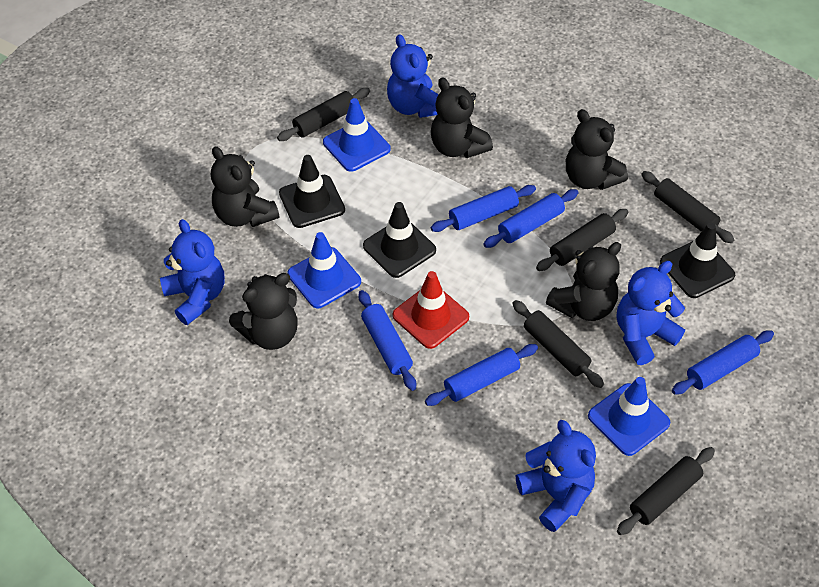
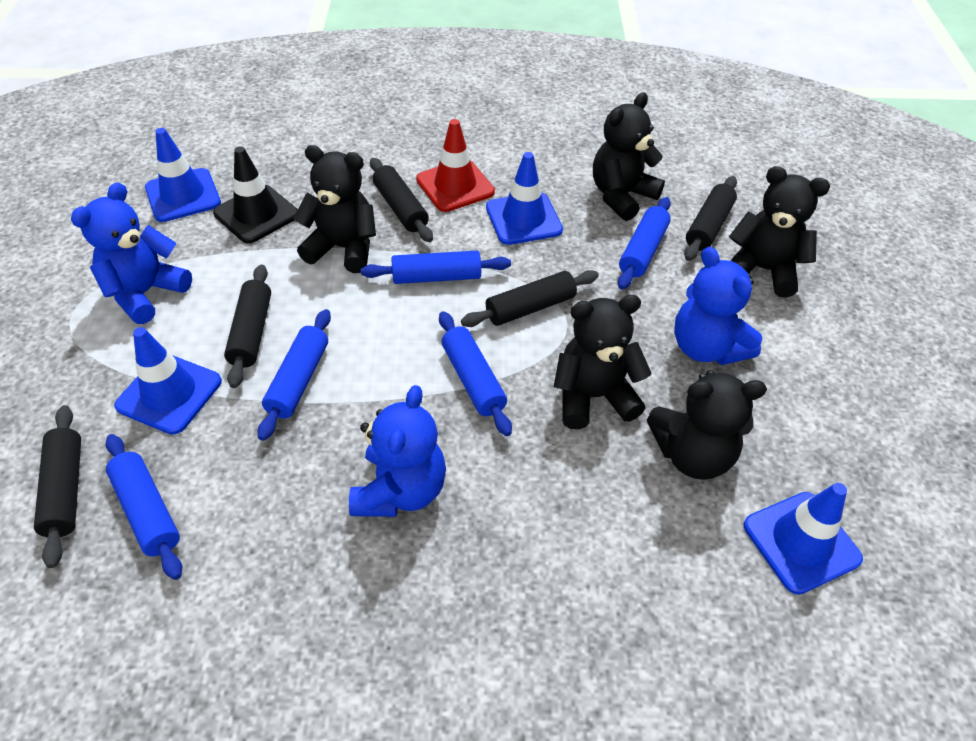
black traffic cone: [279,155,345,228] [363,202,436,278] [660,223,735,298] = 3 -> [213,147,298,243] = 1
blue teddy bear: [160,219,224,325] [387,34,439,118] [516,420,596,532] [617,261,685,365] = 4 -> [71,182,192,324] [349,385,446,517] [674,247,762,365] = 3
blue traffic cone: [288,232,361,308] [323,98,391,172] [588,377,670,456] = 3 -> [114,327,222,435] [145,128,221,222] [486,152,563,245] [744,483,863,595] = 4

